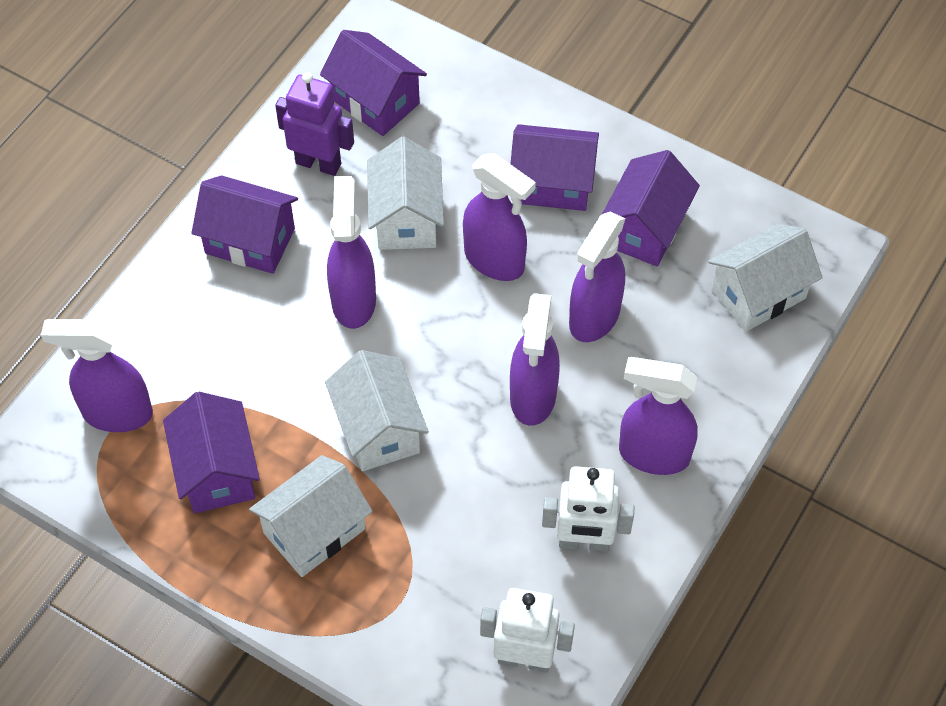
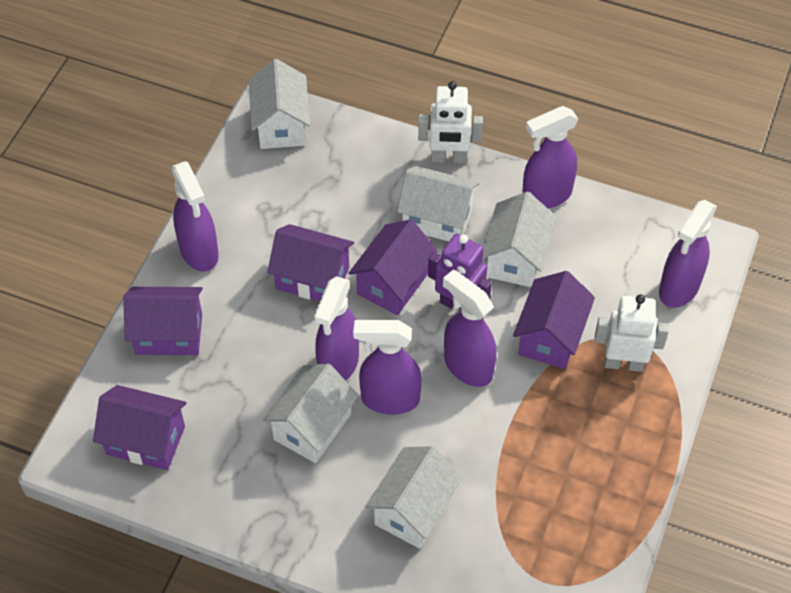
white house: [249,455,373,577] [325,350,429,471] [367,137,444,250] [708,224,823,332] = 4 -> [249,59,310,149] [263,363,358,463] [366,446,463,549] [397,166,480,241] [483,192,556,287] = 5

